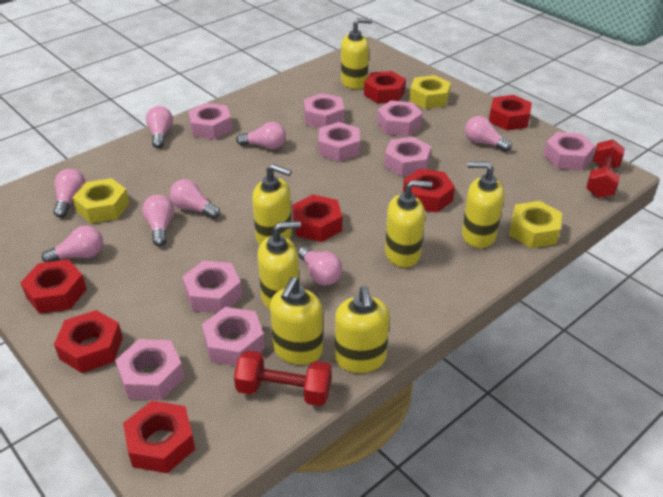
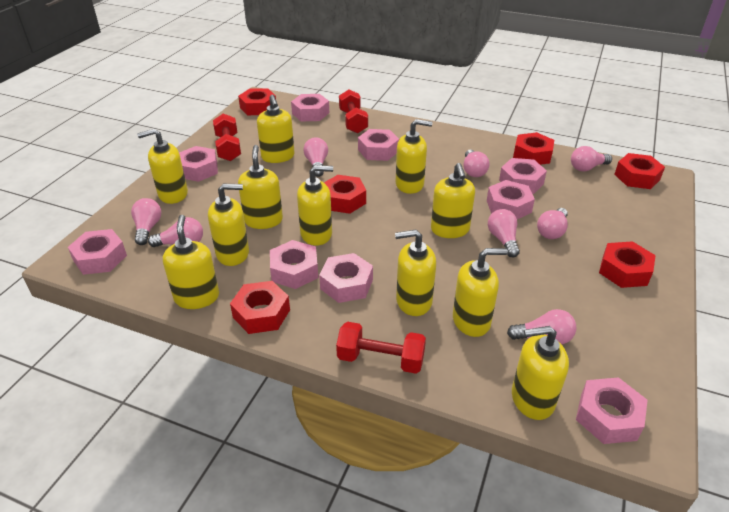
red dumbbell: [234,350,332,406] [586,139,625,198] = 2 -> [213,113,241,161] [336,322,426,374] [339,89,368,133] = 3
red nut: [20,259,87,314] [54,310,123,373] [123,401,195,473] [292,194,342,242] [364,71,406,104] [403,169,455,213] [489,95,532,130] = 7 -> [230,281,290,334] [238,88,276,115] [324,175,366,214] [513,132,554,165] [599,241,656,288] [614,153,665,189] = 6
yellow nut: [72,178,129,223] [409,75,451,109] [509,201,562,248] = 3 -> none = 0
yellow soap dispenser: [252,164,292,245] [257,221,301,310] [270,277,323,365] [335,286,390,373] [341,18,372,89] [385,180,432,267] [462,162,504,248] = 7 -> [137,129,188,204] [163,215,219,309] [208,184,249,266] [238,145,283,229] [257,95,295,163] [297,165,333,246] [395,230,436,316] [396,119,432,194] [431,163,475,238] [453,248,508,337] [512,326,569,420] = 11

